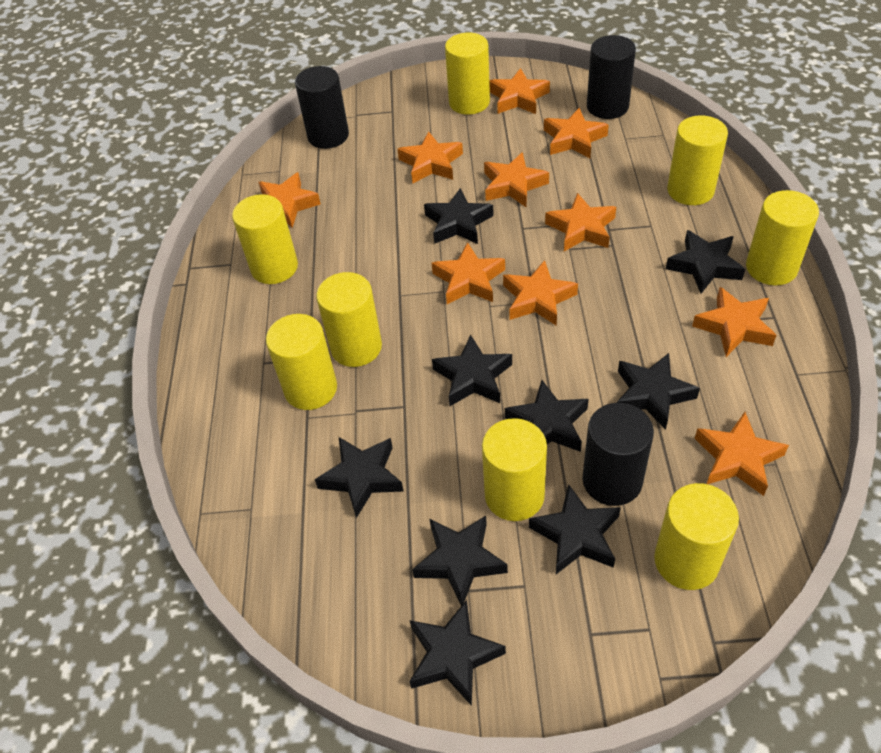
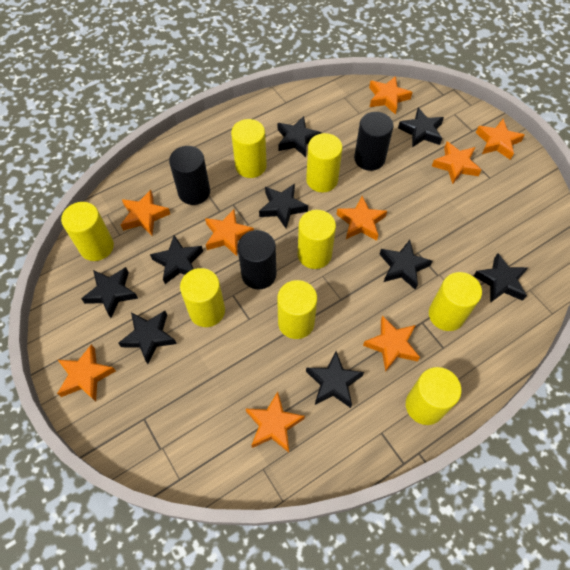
orange star: [258,172,321,228] [397,131,463,183] [432,242,505,304] [484,152,549,207] [489,68,550,114] [503,260,578,326] [544,108,609,158] [545,193,616,251] [692,287,777,357] [694,412,789,496] = 10 -> [57,344,116,402] [121,190,170,235] [205,209,254,256] [246,392,305,452] [337,196,387,241] [363,315,420,372] [369,76,412,115] [432,142,481,184] [476,119,525,160] = 9

